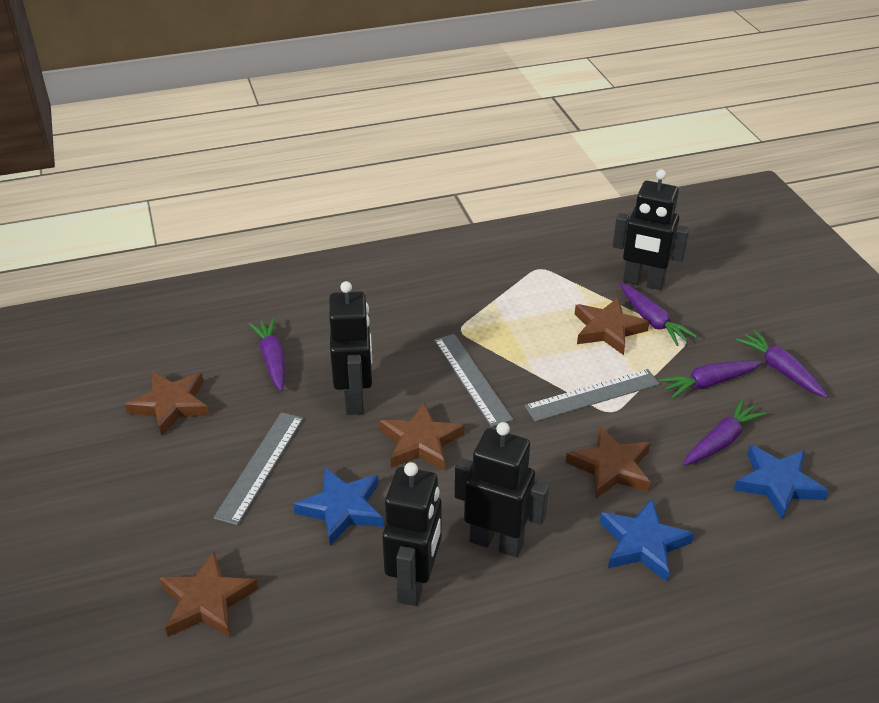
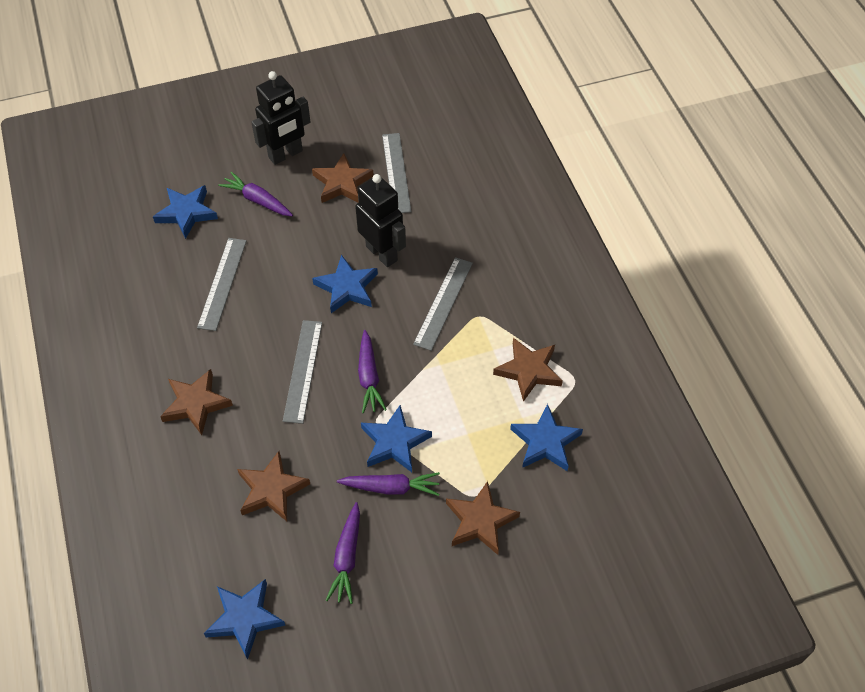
black robot: [329,281,372,415] [382,462,442,606] [455,422,549,557] [613,169,690,290] = 4 -> [251,71,310,165] [355,174,406,267] = 2
blue star: [293,468,383,546] [600,499,694,582] [734,444,828,519] = 3 -> [153,185,218,239] [204,579,285,660] [312,255,378,313] [361,405,432,472] [510,404,583,471] = 5
grey ruler: [213,412,303,525] [434,334,513,427] [525,369,660,422] = 3 -> [197,238,247,331] [283,320,322,424] [382,133,411,213] [413,257,473,351] = 4
purple carrot: [249,318,285,391] [620,283,697,346] [658,361,762,399] [683,399,766,466] [736,330,828,398] = 5 -> [218,172,293,216] [325,502,360,604] [337,472,440,496] [358,330,387,413] = 4

